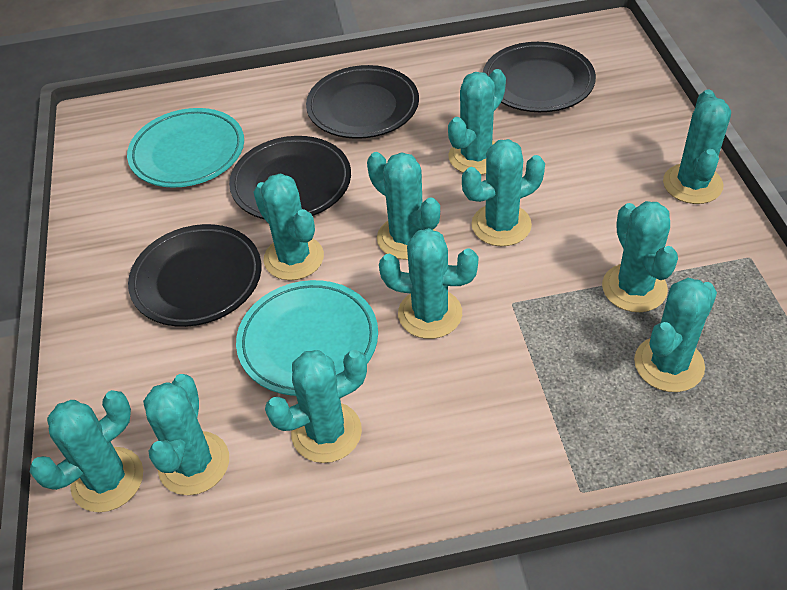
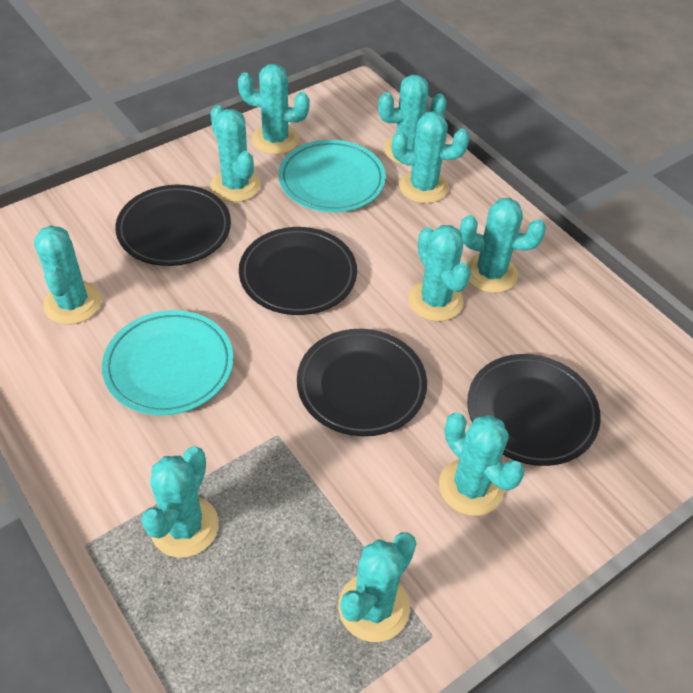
turquoise cactus: [30,390,143,512] [143,374,229,495] [253,173,324,280] [265,350,367,463] [367,152,440,260] [379,228,478,339] [448,69,506,175] [462,139,545,246] [602,201,678,312] [634,278,717,392] [663,90,731,204] = 11 -> [34,225,102,324] [142,446,219,558] [210,105,261,202] [238,64,310,155] [338,532,417,642] [378,75,447,165] [392,111,469,203] [408,225,471,321] [439,413,525,516] [460,198,546,293] = 10

